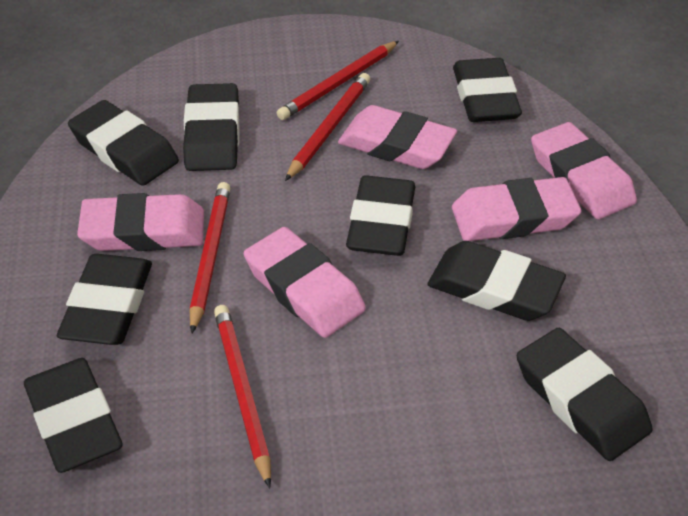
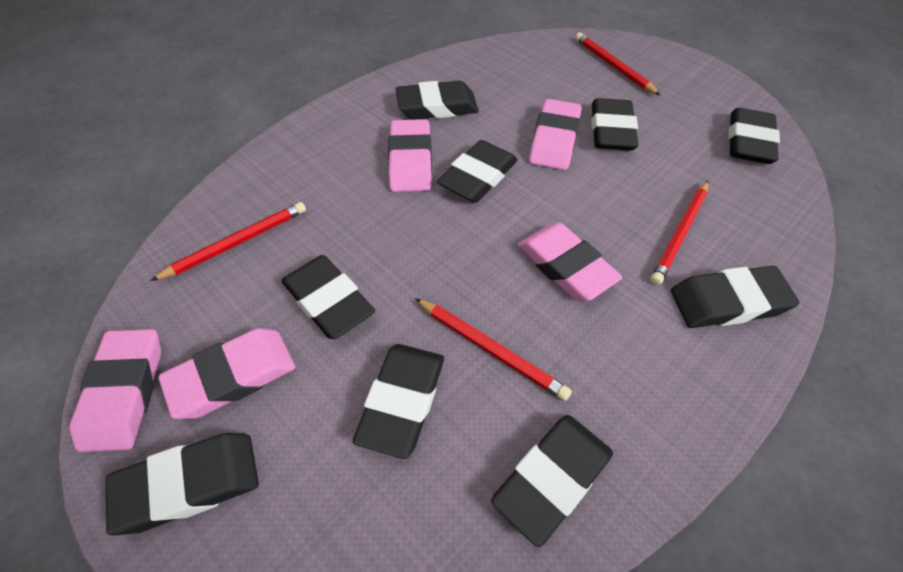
black eraser: [24,358,123,473] [57,254,152,345] [68,100,179,186] [183,83,240,171] [346,175,415,256] [428,241,566,321] [453,58,522,122] [517,328,653,461] = 8 -> [106,433,259,536] [281,255,375,339] [353,344,444,459] [395,81,479,119] [437,140,518,203] [491,415,613,547] [591,98,639,151] [671,266,799,328] [728,108,780,164] = 9

